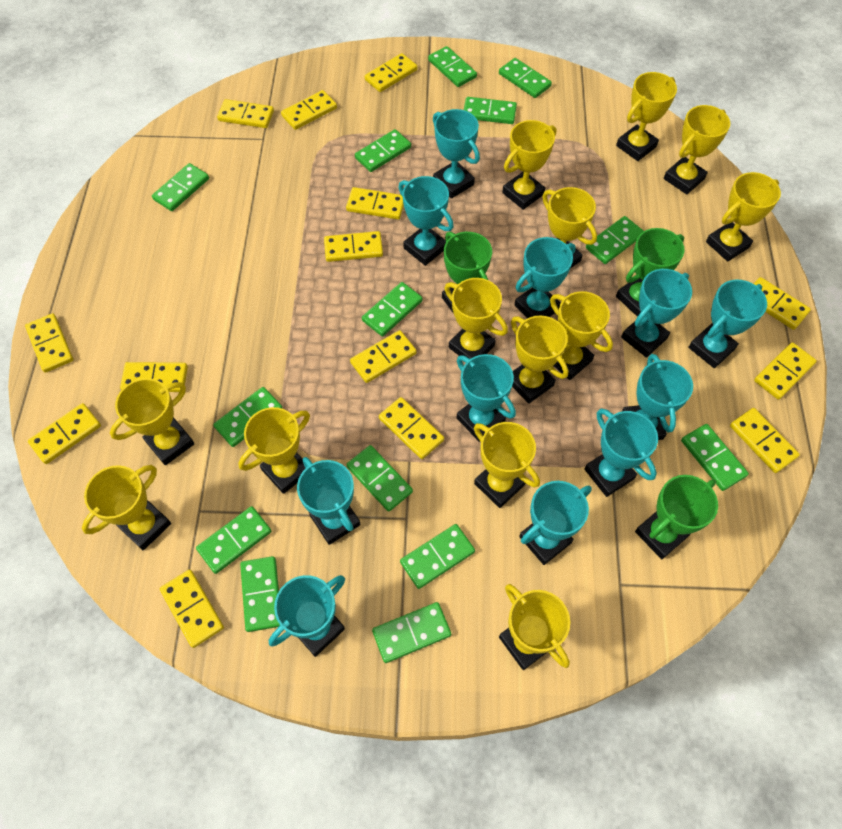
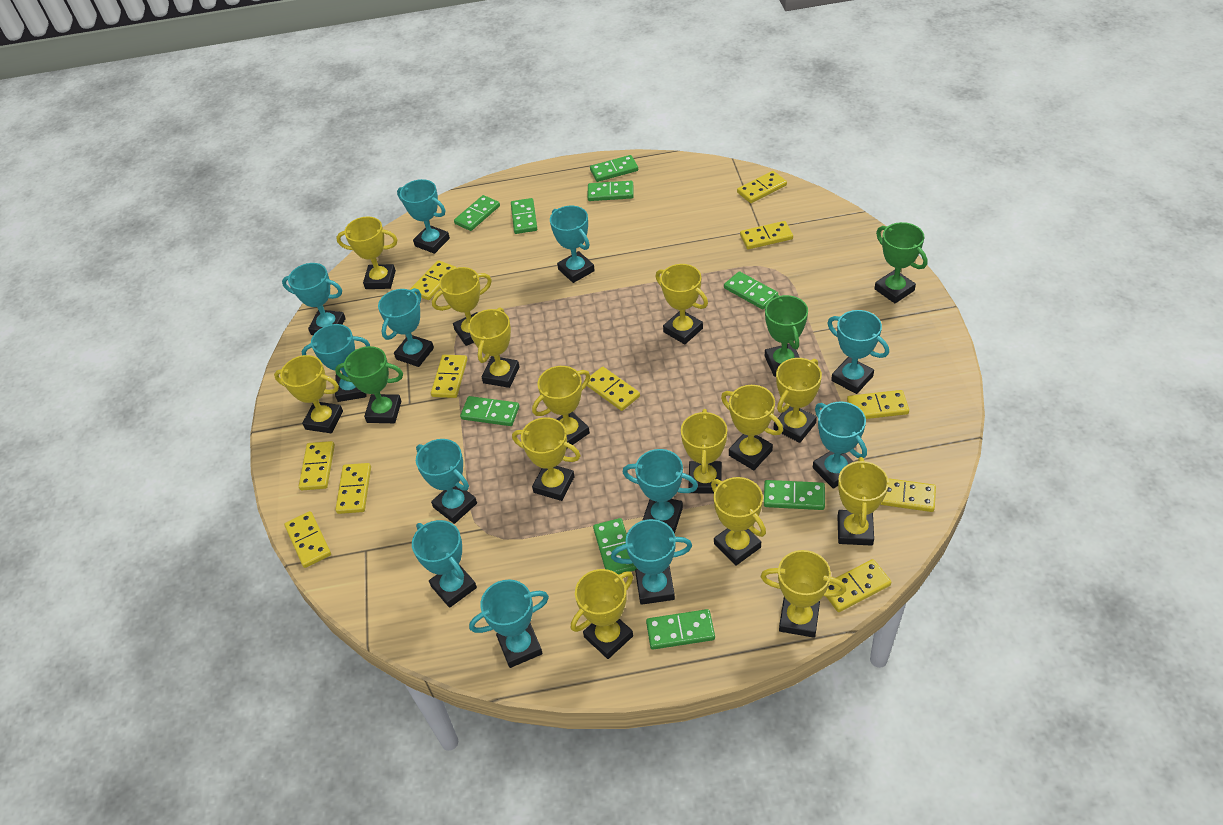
green domino: [152,163,209,211] [196,506,271,574] [213,387,283,447] [240,556,280,632] [346,445,413,512] [355,129,411,172] [362,282,423,336] [372,602,451,663] [400,524,475,589] [428,46,477,87] [464,97,517,124] [499,58,552,98] [586,216,644,264] [681,424,749,491] = 14 -> [454,195,500,231] [460,396,519,426] [511,198,537,234] [587,181,634,201] [590,155,638,182] [593,518,637,575] [646,609,715,650] [724,271,778,310] [764,480,825,510] = 9
turquoise trophy: [269,575,345,657] [297,457,361,545] [398,176,454,266] [433,109,480,199] [457,354,516,442] [514,237,576,318] [519,481,592,565] [584,409,658,497] [621,269,692,358] [622,354,693,440] [688,280,767,368] = 11 -> [282,263,346,335] [302,324,370,402] [378,288,434,367] [397,179,450,254] [412,520,477,608] [416,439,477,524] [469,580,549,668] [550,206,595,283] [611,519,692,605] [622,449,698,533] [813,401,867,489] [827,310,889,394] = 12
yellow domino: [25,313,73,373] [28,403,101,464] [120,362,188,392] [160,570,224,648] [217,99,274,128] [281,90,337,130] [324,231,383,262] [346,187,404,220] [350,330,417,383] [365,53,417,92] [379,397,444,459] [730,408,800,473] [754,277,811,330] [754,342,817,400] = 14 -> [284,511,331,568] [299,441,335,490] [335,463,371,514] [410,260,456,300] [431,355,468,398] [587,367,640,411] [737,171,787,203] [740,221,793,249] [826,559,891,612] [847,390,909,419] [880,478,936,512] = 11
yellow trophy: [82,465,171,550] [110,378,195,465] [238,407,310,494] [444,278,508,359] [474,422,540,508] [499,584,570,670] [502,120,556,210] [511,315,569,404] [542,187,597,268] [550,291,613,380] [616,72,677,161] [664,105,730,194] [706,172,781,262] = 13 -> [274,355,343,433] [336,217,398,289] [432,267,492,346] [468,308,519,388] [512,417,581,501] [532,366,590,449] [571,569,633,659] [656,264,708,344] [681,409,727,493] [711,477,766,566] [721,385,783,470] [761,550,846,638] [773,358,822,443] [837,457,889,546] = 14

